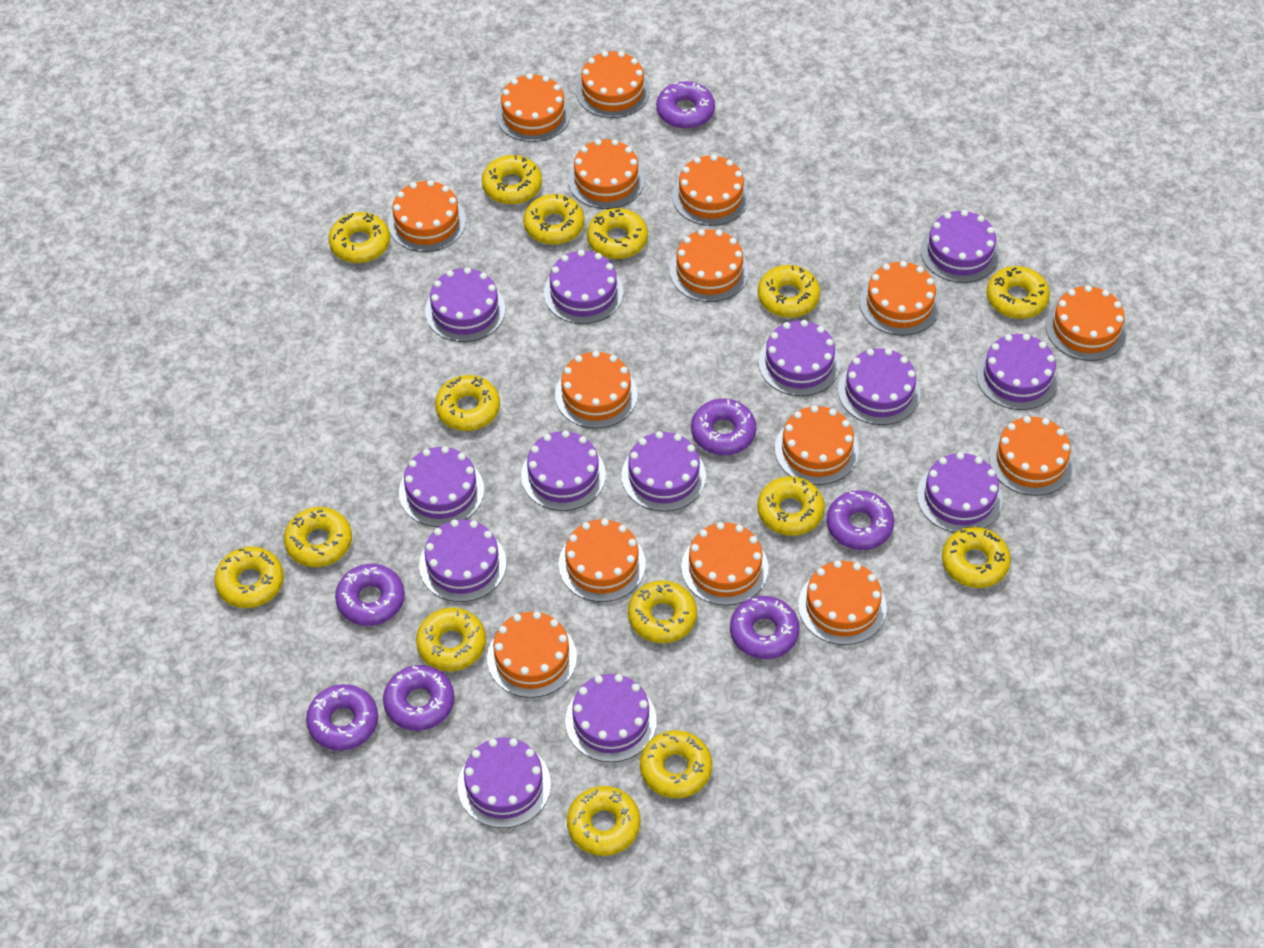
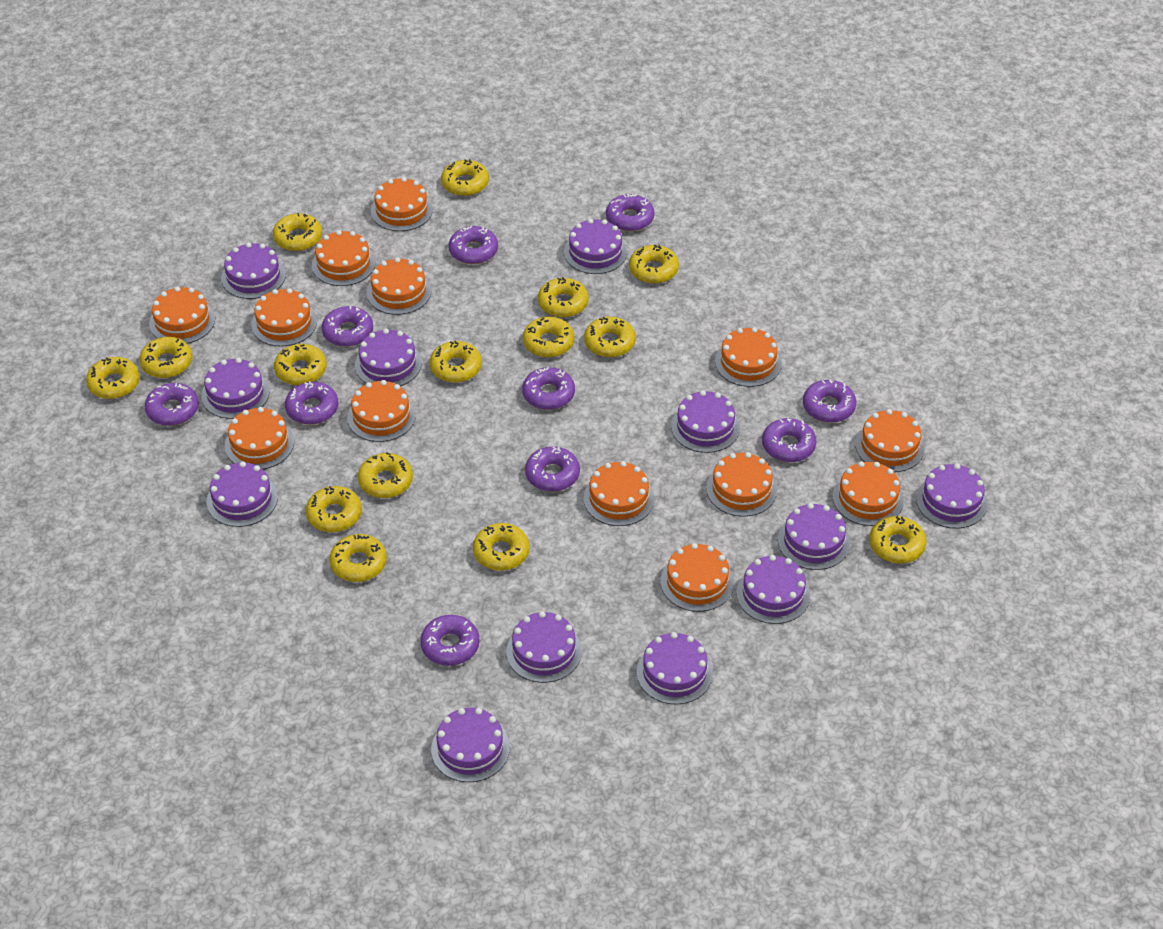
orange cake: [388,180,466,252] [487,611,577,698] [496,74,571,142] [555,351,638,429] [559,519,646,602] [568,139,645,209] [576,51,650,118] [670,229,749,302] [672,155,749,226] [681,522,769,606] [775,405,859,485] [798,560,886,645] [860,261,940,336] [989,416,1074,496] [1045,285,1127,361] = 15 -> [149,286,215,344] [225,407,294,469] [251,288,317,347] [312,230,376,286] [347,380,416,442] [367,257,431,315] [371,177,433,231] [584,461,654,526] [661,543,734,612] [706,452,777,517] [715,327,782,387] [833,461,904,526] [855,409,925,472] = 13
purple cake: [399,446,484,527] [419,519,506,602] [425,267,505,342] [458,737,551,828] [521,430,606,511] [544,250,623,324] [565,674,657,762] [621,431,706,512] [758,320,840,396] [838,348,921,425] [917,452,1003,533] [921,210,1000,283] [976,334,1059,410] = 13 -> [201,358,270,419] [207,461,278,527] [221,242,286,299] [355,329,422,386] [431,708,510,782] [506,611,582,683] [564,219,627,274] [637,632,713,704] [671,390,740,453] [736,555,810,624] [778,503,850,570] [916,463,988,529] = 12
purple donut: [306,684,378,751] [335,564,405,626] [383,665,455,731] [656,81,715,129] [691,399,757,455] [730,596,800,659] [826,490,894,550] = 7 -> [145,383,199,426] [285,381,338,425] [322,306,373,347] [420,615,480,666] [449,226,498,264] [522,367,575,410] [525,447,580,492] [606,194,655,231] [762,418,816,462] [803,380,856,423] = 10

